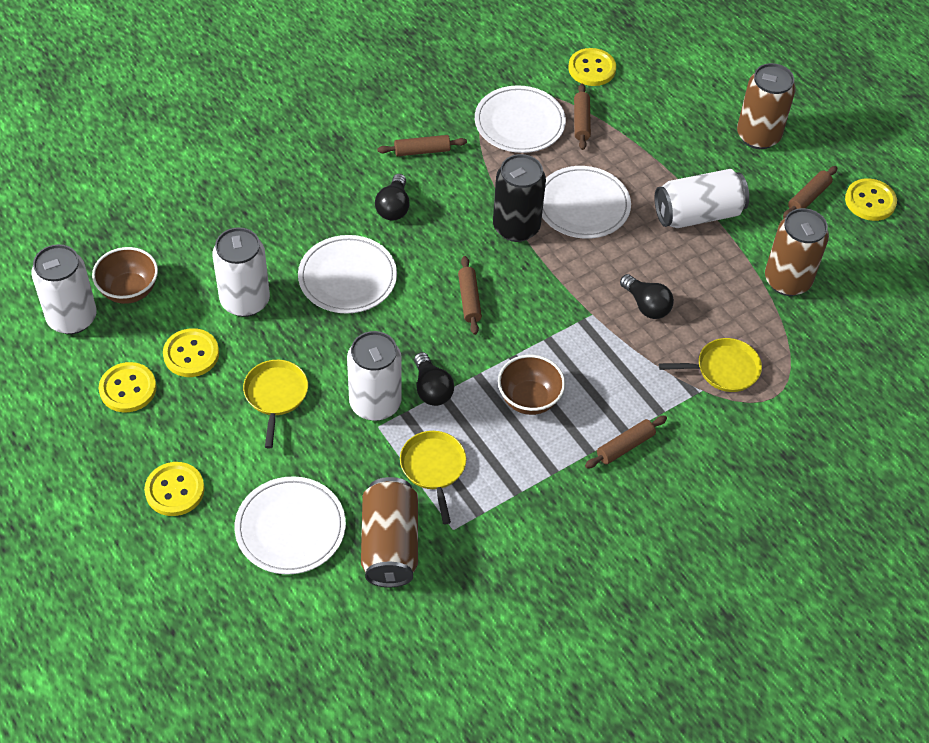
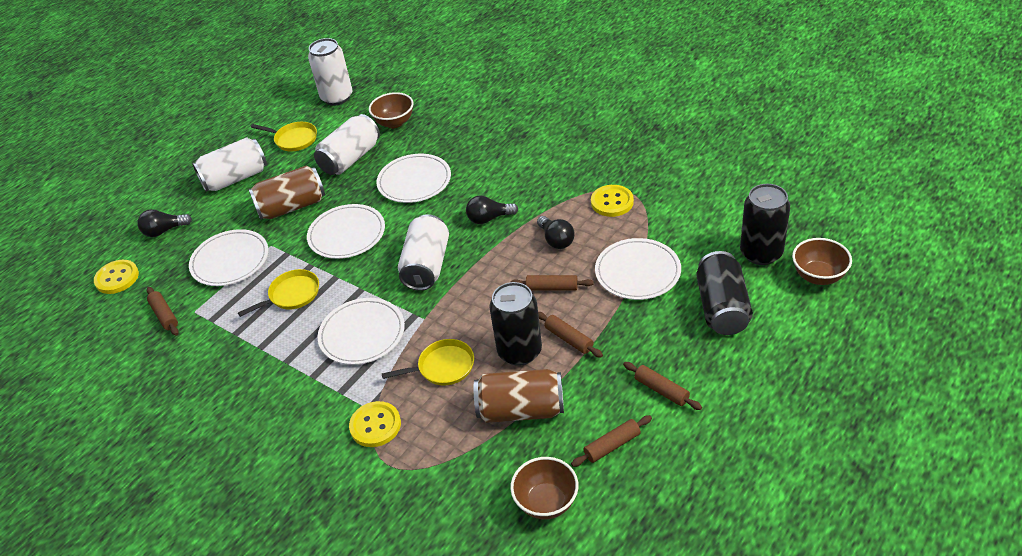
black can: [493,154,546,242] = 1 -> [489,282,542,366] [696,251,753,335] [740,184,790,265] = 3
brown bowl: [92,247,158,304] [498,355,565,415] = 2 -> [369,92,413,128] [510,457,579,519] [792,238,852,285] = 3
brown can: [361,477,418,587] [737,63,796,149] [765,208,829,296] = 3 -> [248,166,325,220] [474,369,564,423] = 2
white plate: [234,476,346,575] [298,235,397,314] [475,85,566,153] [542,166,631,239] = 4 -> [189,229,268,286] [307,204,385,259] [318,298,405,365] [376,154,451,203] [595,238,681,300] = 5
yellow button: [99,362,156,412] [144,462,205,516] [163,328,219,377] [568,48,616,86] [845,178,897,221] = 5 -> [94,260,139,294] [349,401,401,447] [591,185,634,217] = 3

